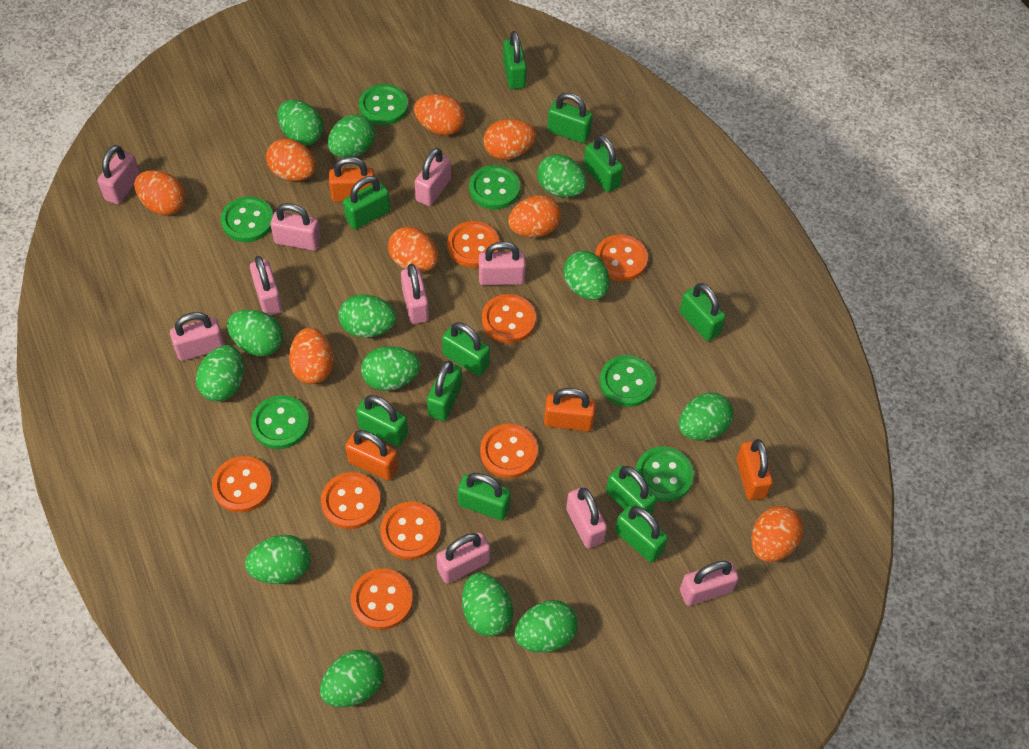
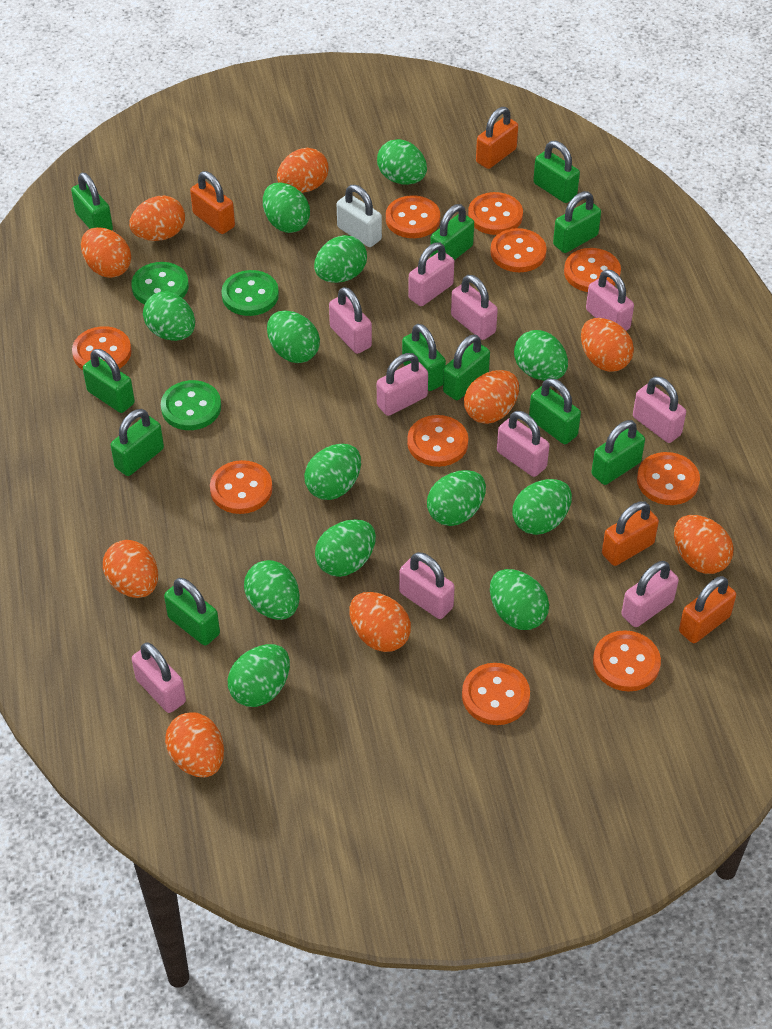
green button: [221,196,273,242] [251,395,310,449] [359,84,408,125] [469,165,520,209] [600,355,656,407] [635,446,694,502] = 6 -> [131,262,189,305] [161,380,221,430] [221,270,279,316] = 3
orange button: [212,456,272,513] [321,472,381,529] [351,569,413,630] [380,501,441,560] [447,221,500,268] [480,424,538,478] [482,294,536,343] [595,234,648,281] = 8 -> [72,326,132,370] [210,460,272,514] [386,195,440,238] [407,415,468,467] [462,663,530,725] [468,192,523,235] [490,228,547,272] [564,248,621,292] [593,630,661,691] [637,452,700,505] = 10
orange egg: [134,170,186,215] [266,138,316,181] [289,327,334,384] [388,227,438,272] [414,94,465,136] [483,119,536,160] [508,195,561,238] [752,506,803,562] = 8 -> [81,227,131,278] [103,540,158,598] [129,195,185,241] [165,712,224,777] [277,148,329,193] [349,592,411,652] [464,370,519,424] [581,318,634,372] [674,515,733,574] = 9
white padlock: none = 0 -> [337,185,382,247] = 1

